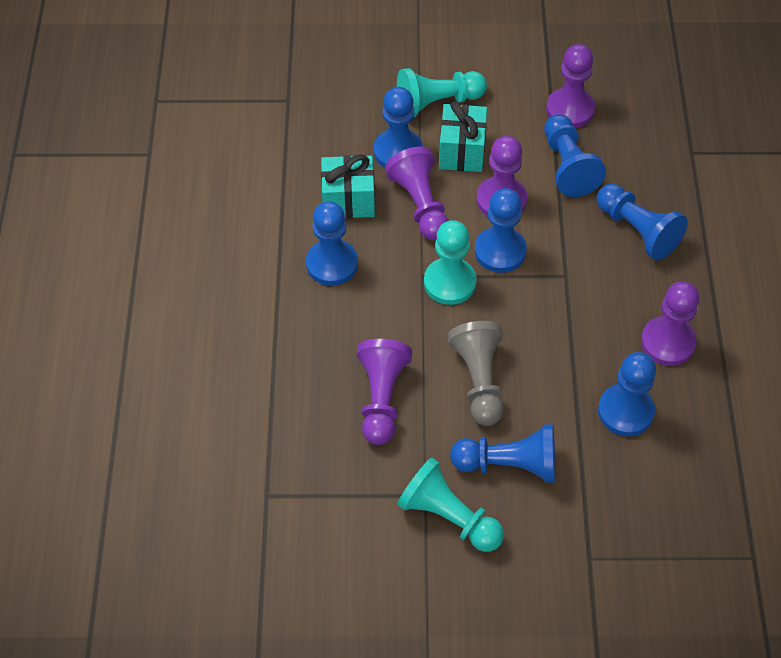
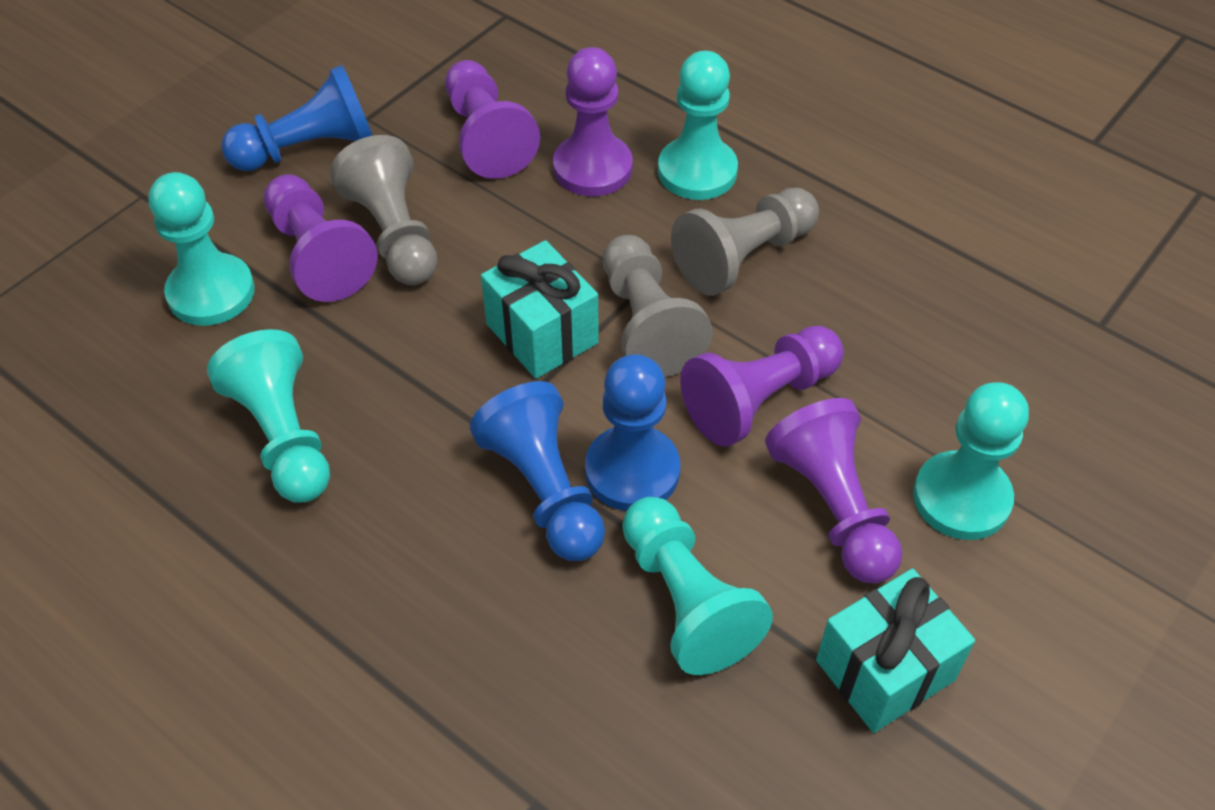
blue pawn: [306,201,358,286] [374,87,423,168] [450,424,555,483] [475,188,527,273] [544,114,606,197] [596,184,688,261] [598,352,656,436] = 7 -> [221,65,373,171] [470,381,605,561] [585,354,680,511] = 3
grey pawn: [448,321,504,426] = 1 -> [330,135,437,285] [603,235,713,377] [671,188,819,296] = 3
turquoise pawn: [397,68,487,117] [397,457,504,552] [424,220,477,305] = 3 -> [148,172,255,326] [207,329,330,503] [622,497,773,675] [658,51,738,200] [913,382,1029,540] = 5

